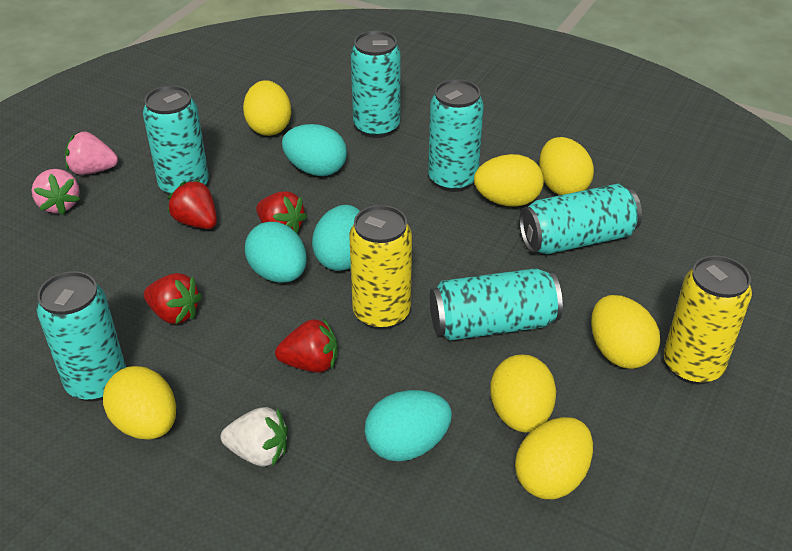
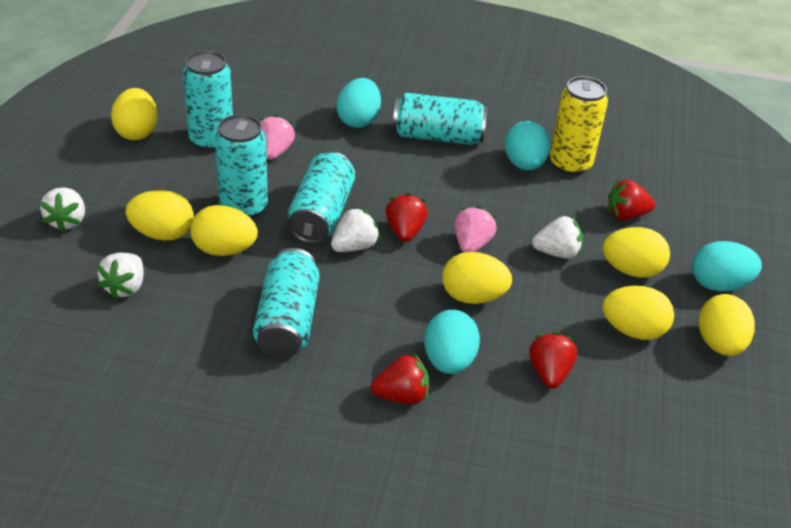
turquoise can: [36,271,126,402] [143,86,209,195] [351,31,401,138] [428,79,484,192] [430,268,563,341] [519,184,642,254] = 6 -> [183,51,233,151] [215,114,268,218] [253,248,319,358] [288,151,355,244] [393,93,488,145] = 5
white strawberry: [221,407,288,467] = 1 -> [40,187,85,232] [97,253,144,299] [331,207,380,252] [532,216,583,259] = 4
yellow can: [349,205,412,330] [664,256,752,384] = 2 -> [550,76,608,175] = 1

